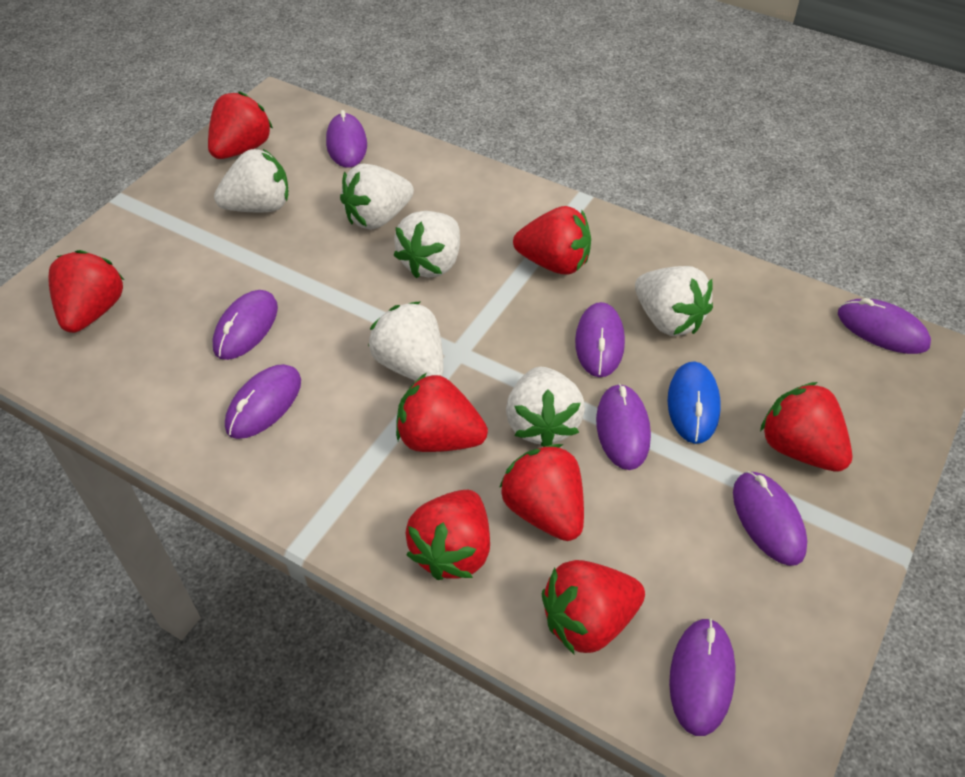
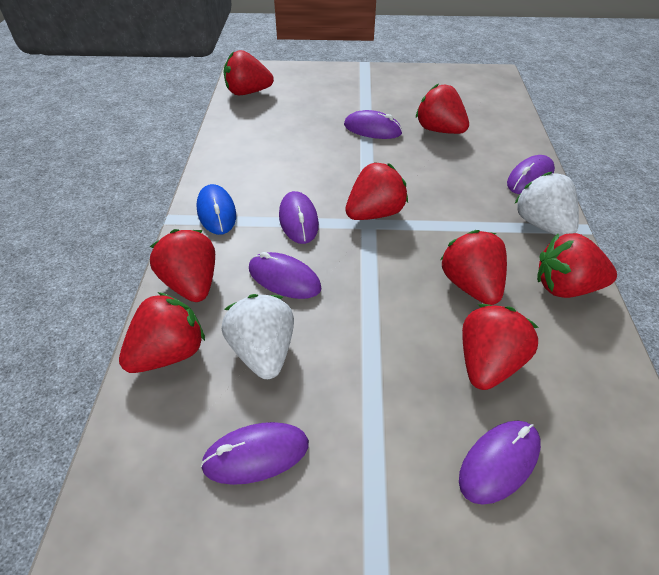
purple mouse: [213,290,278,360] [225,364,301,439] [326,110,367,168] [575,302,625,377] [596,383,651,470] [669,618,735,736] [733,471,807,566] [838,298,931,354] = 8 -> [200,422,309,485] [249,252,322,299] [279,191,319,244] [344,110,402,139] [459,420,541,505] [507,155,555,194] = 6
white strawberry: [214,149,289,212] [340,164,414,230] [368,302,443,381] [394,211,460,278] [506,367,585,447] [635,266,713,336] = 6 -> [222,294,294,379] [514,172,579,236] = 2

